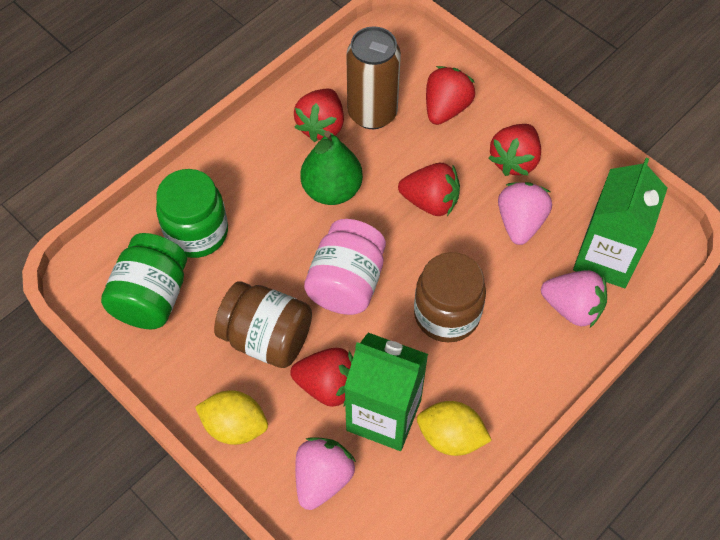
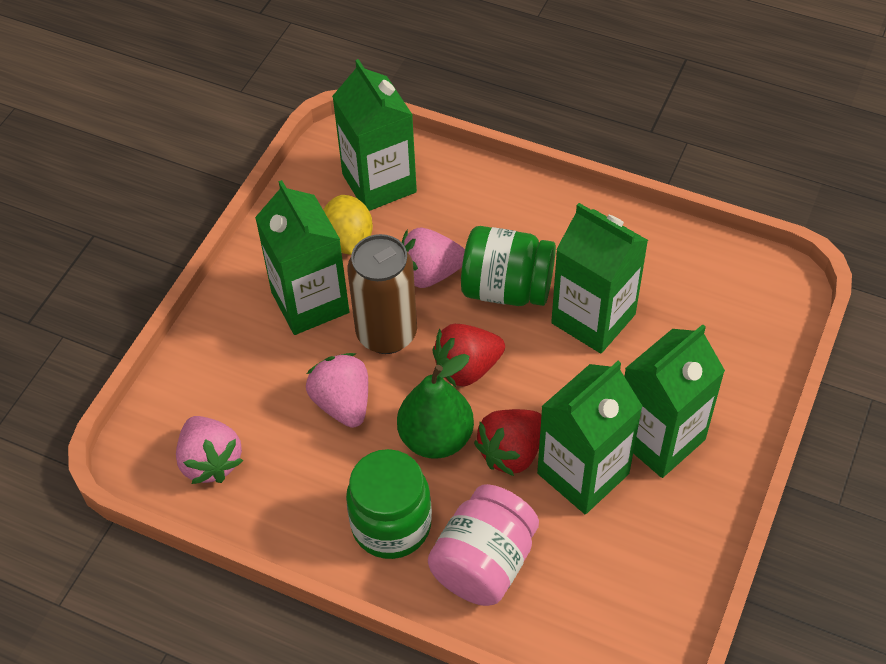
brown jar: [214,281,312,368] [414,252,486,342] = 2 -> none = 0
green carton: [344,333,428,451] [573,158,667,288] = 2 -> [255,180,349,335] [332,59,417,211] [537,361,643,514] [551,203,648,353] [624,324,725,478] = 5
red strawberry: [290,348,353,407] [294,89,344,142] [398,163,460,216] [426,66,475,125] [489,124,541,176] = 5 -> [432,324,505,387] [474,409,542,476] = 2
yellow lemon: [195,390,268,445] [417,401,492,456] = 2 -> [323,195,373,255] = 1

